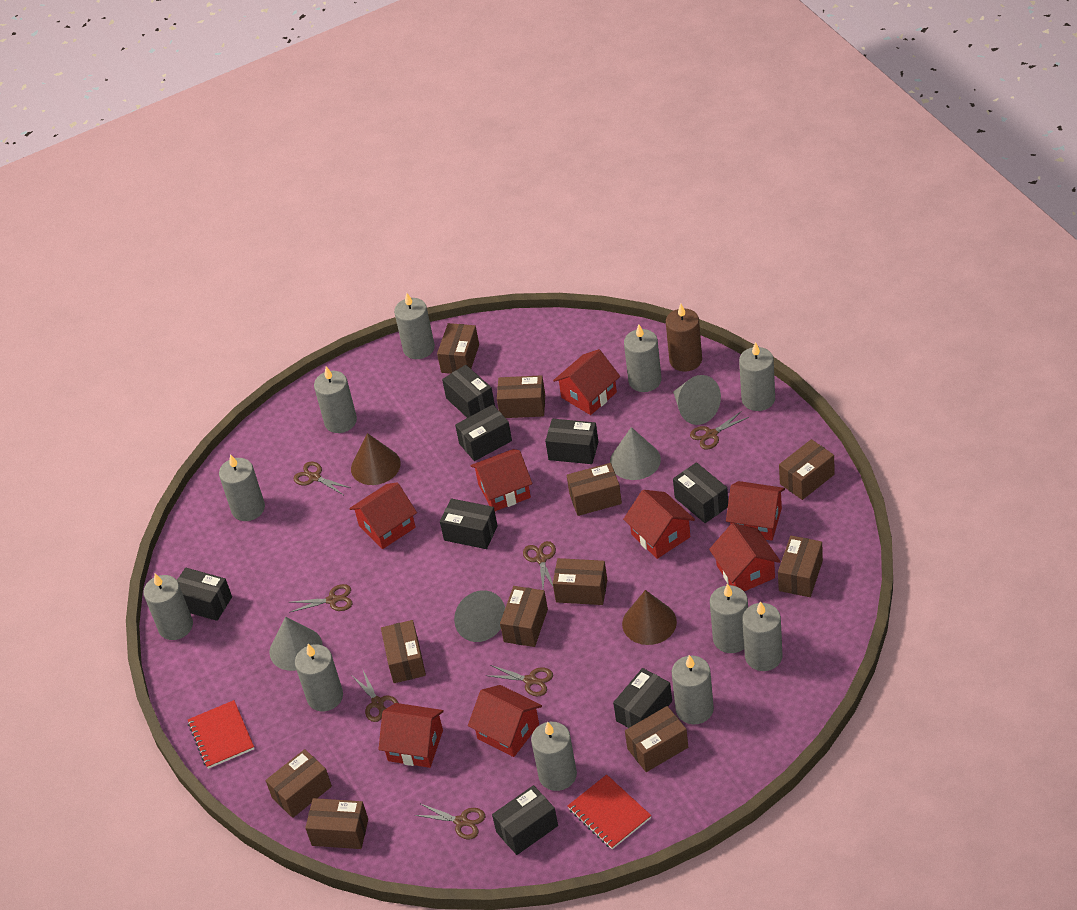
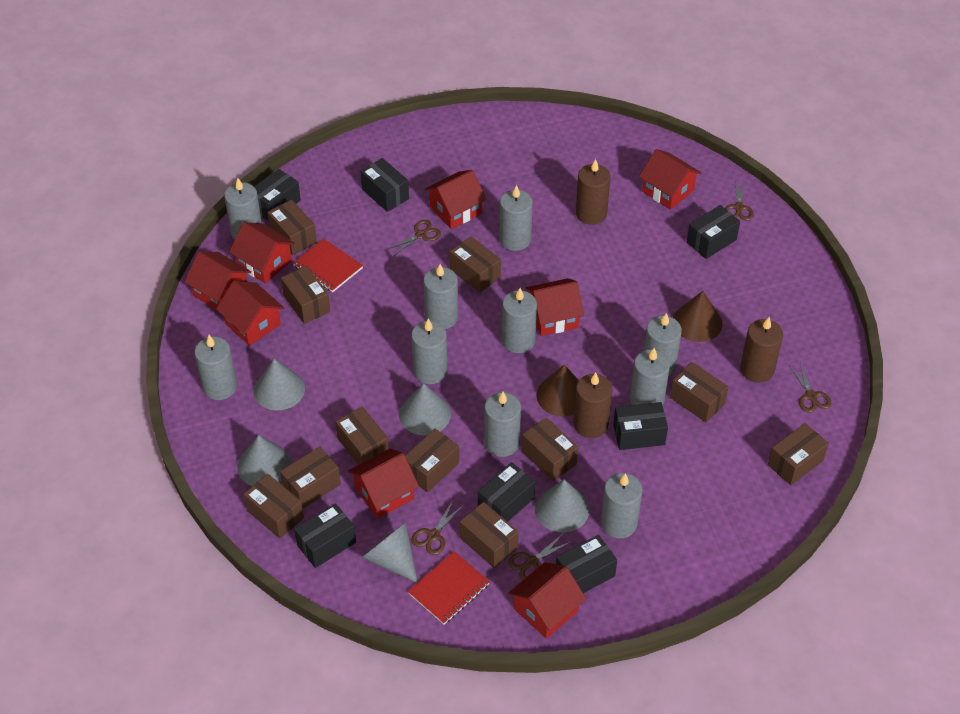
black box: [177,568,232,621] [440,498,498,549] [442,365,495,418] [455,405,512,461] [492,785,558,855] [545,419,599,464] [613,668,672,728] [673,462,728,523] = 8 -> [254,169,301,221] [294,503,356,568] [360,158,409,212] [478,462,535,522] [556,535,617,593] [613,402,668,450] [687,205,740,259] = 7
brown candle: [666,304,702,372] = 1 -> [573,373,612,438] [576,159,611,225] [740,317,783,383] = 3
brown scissors: [289,584,353,613] [293,462,351,495] [352,670,398,722] [415,804,485,840] [485,665,553,696] [523,541,556,589] [690,411,749,450] = 7 -> [387,220,441,256] [411,500,464,555] [508,533,571,580] [725,180,754,221] [789,362,831,413] = 5
grey candle: [143,573,193,640] [219,454,265,521] [295,644,343,711] [314,367,357,433] [394,293,435,359] [531,722,577,791] [624,325,661,392] [672,655,714,724] [710,583,748,653] [739,342,775,411] [742,601,782,671] = 11 -> [194,335,237,400] [224,178,262,239] [411,319,447,384] [423,264,458,329] [484,392,521,457] [499,185,533,251] [502,288,537,353] [601,473,643,538] [630,348,670,406] [643,313,682,377] = 10
grey cone: [269,617,322,671] [454,590,505,642] [610,427,661,480] [673,375,721,425] = 4 -> [237,435,291,486] [253,359,305,411] [362,522,418,583] [399,383,451,436] [535,479,589,533] = 5

